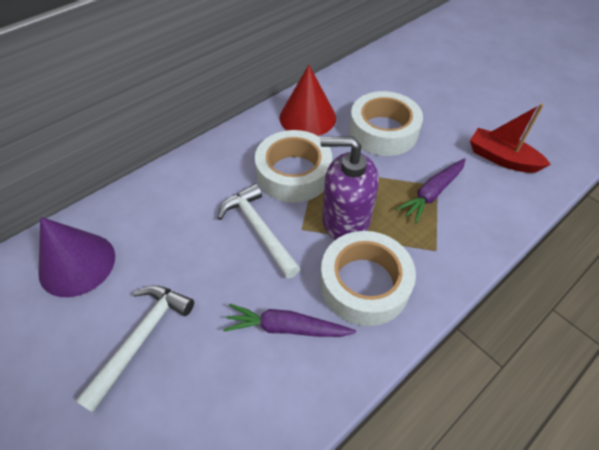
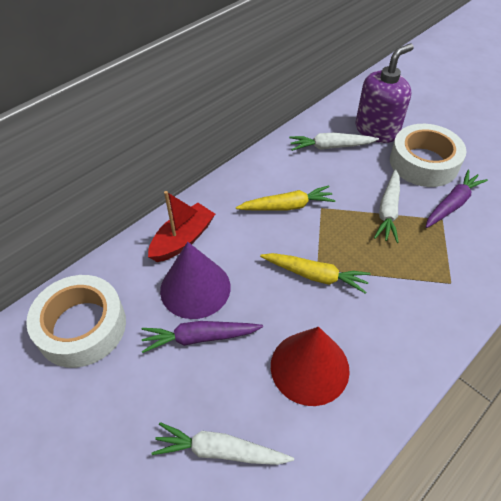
white carrot: none = 0 -> [152,422,294,465] [289,133,379,151] [374,169,400,243] = 3
white hammer: [75,286,194,413] [218,184,301,279] = 2 -> none = 0
white tape: [255,130,332,203] [320,231,416,326] [349,91,423,156] = 3 -> [26,275,126,368] [390,124,466,187] = 2
yellow carrot: none = 0 -> [236,186,336,211] [260,253,370,294] = 2

